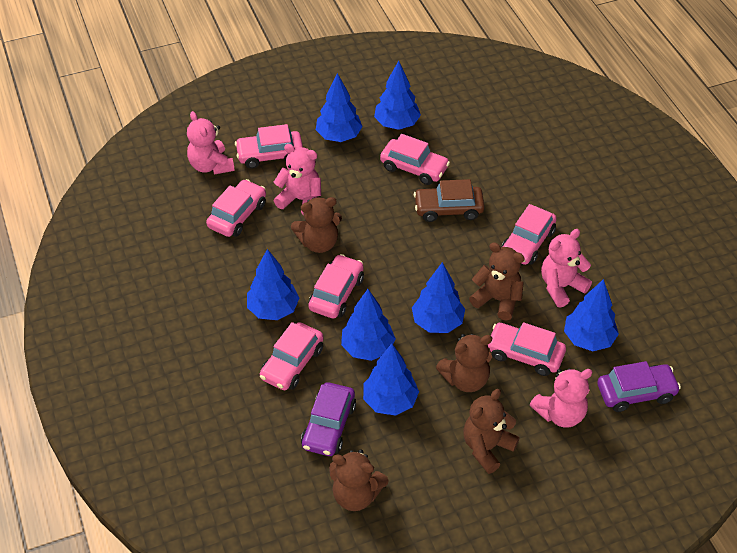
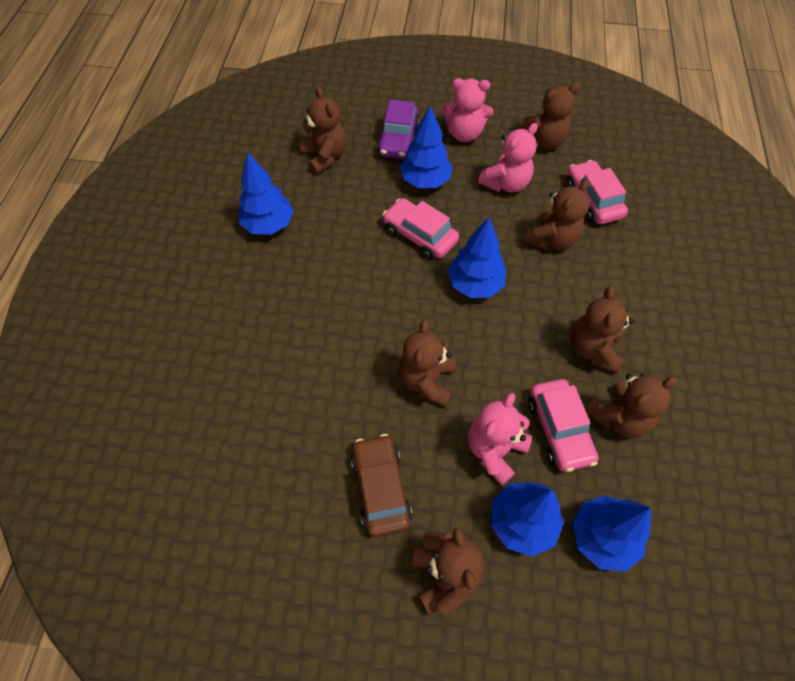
blue tree: [247,249,299,320] [316,73,363,142] [341,289,396,361] [363,343,419,416] [374,61,421,130] [412,262,465,333] [564,279,619,351] = 7 -> [239,152,294,235] [400,106,453,188] [448,217,506,298] [491,482,564,557] [572,495,651,572] = 5
brown teddy bear: [291,197,342,253] [329,449,389,511] [436,334,492,392] [463,389,520,474] [469,242,525,321] = 5 -> [299,87,346,174] [399,319,456,407] [412,528,484,616] [519,83,581,149] [523,180,590,250] [570,286,634,374] [585,374,677,438] = 7
pink car: [206,179,266,237] [235,124,303,169] [260,322,324,390] [308,254,364,319] [380,134,450,185] [488,322,566,376] [502,204,557,265] = 7 -> [383,198,459,260] [528,379,599,472] [566,160,628,224] = 3
pink teddy bear: [187,111,235,175] [273,144,321,215] [530,368,592,428] [541,229,592,308] = 4 -> [441,78,493,142] [468,393,532,485] [478,123,538,193] = 3
purple car: [301,382,356,456] [597,361,681,412] = 2 -> [377,99,420,159] = 1

